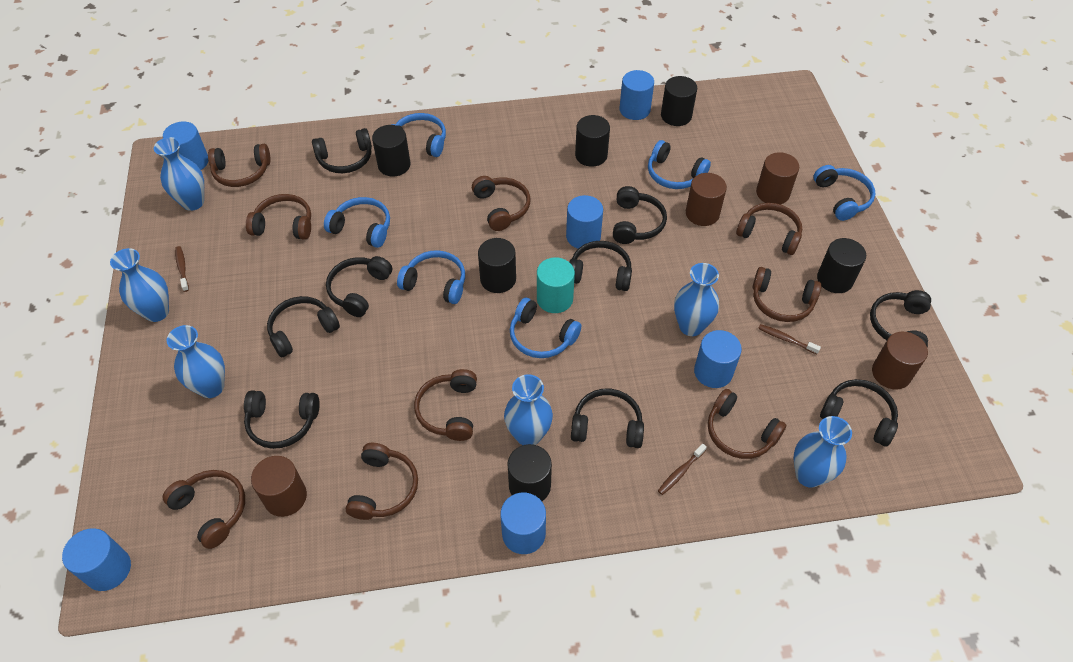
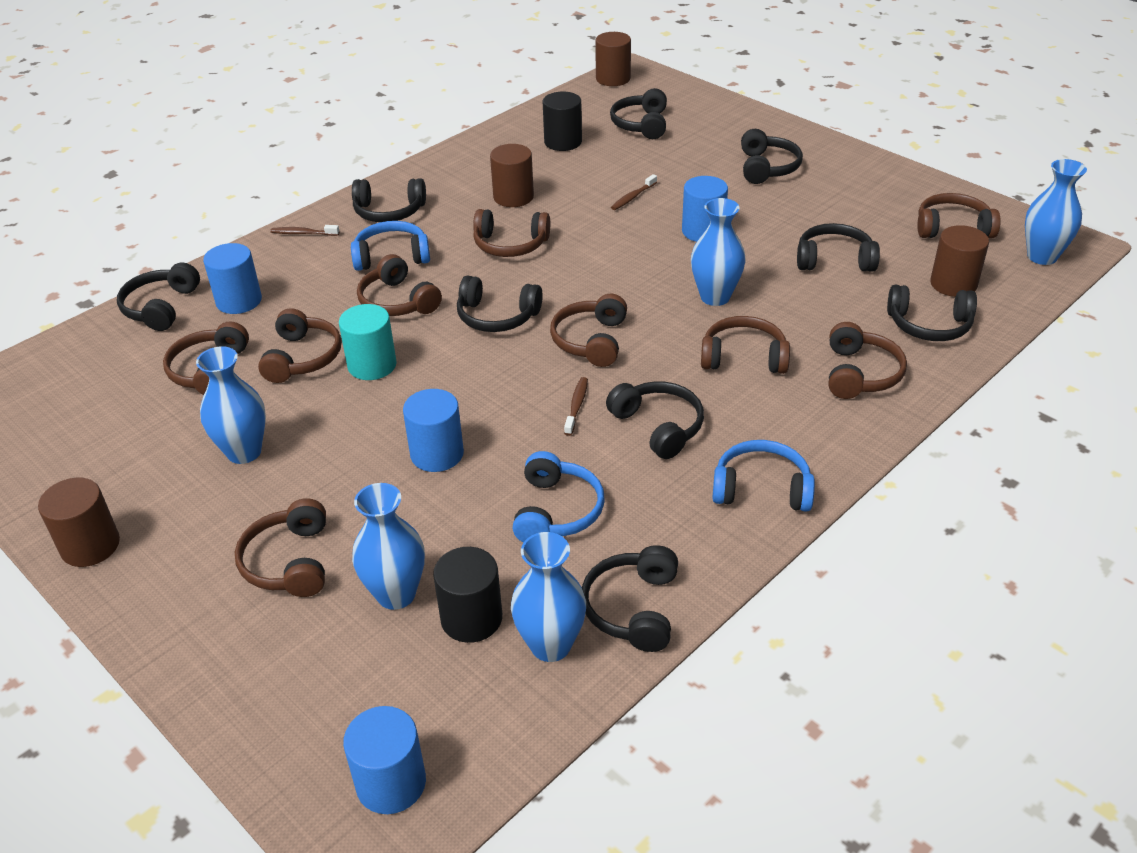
black cylinder: [372,125,410,177] [478,238,516,293] [507,444,552,501] [575,115,610,167] [661,76,697,126] [817,238,866,293] = 6 -> [433,547,502,643] [543,91,582,151] = 2
blue cylinder: [62,528,131,591] [163,121,208,170] [500,493,546,554] [566,195,603,248] [620,70,654,120] [694,330,742,388] = 6 -> [203,243,262,314] [343,706,426,814] [403,389,464,472] [682,176,728,242] = 4
blue headphones: [324,197,390,248] [391,113,446,157] [397,250,465,304] [510,298,581,358] [648,140,711,189] [813,165,875,221] = 6 -> [351,221,430,271] [512,451,605,542] [712,440,815,512] = 3
blue vase: [110,248,169,322] [154,137,204,211] [167,325,225,398] [504,374,553,445] [674,263,719,336] [793,416,852,488] = 6 -> [196,346,266,464] [352,483,425,610] [511,532,586,662] [691,198,746,306] [1025,159,1087,265] = 5

